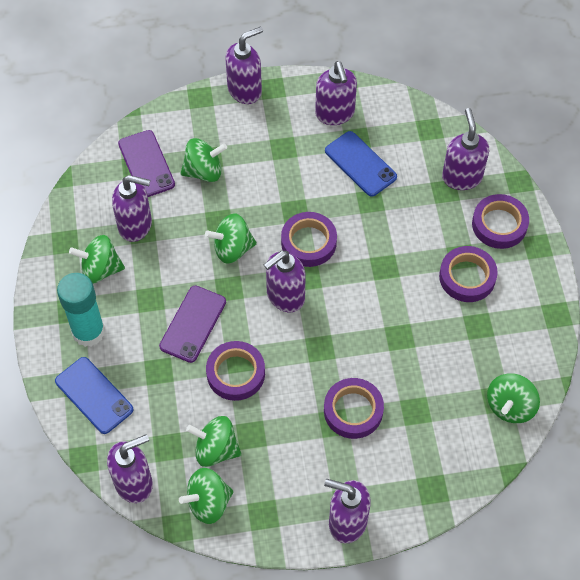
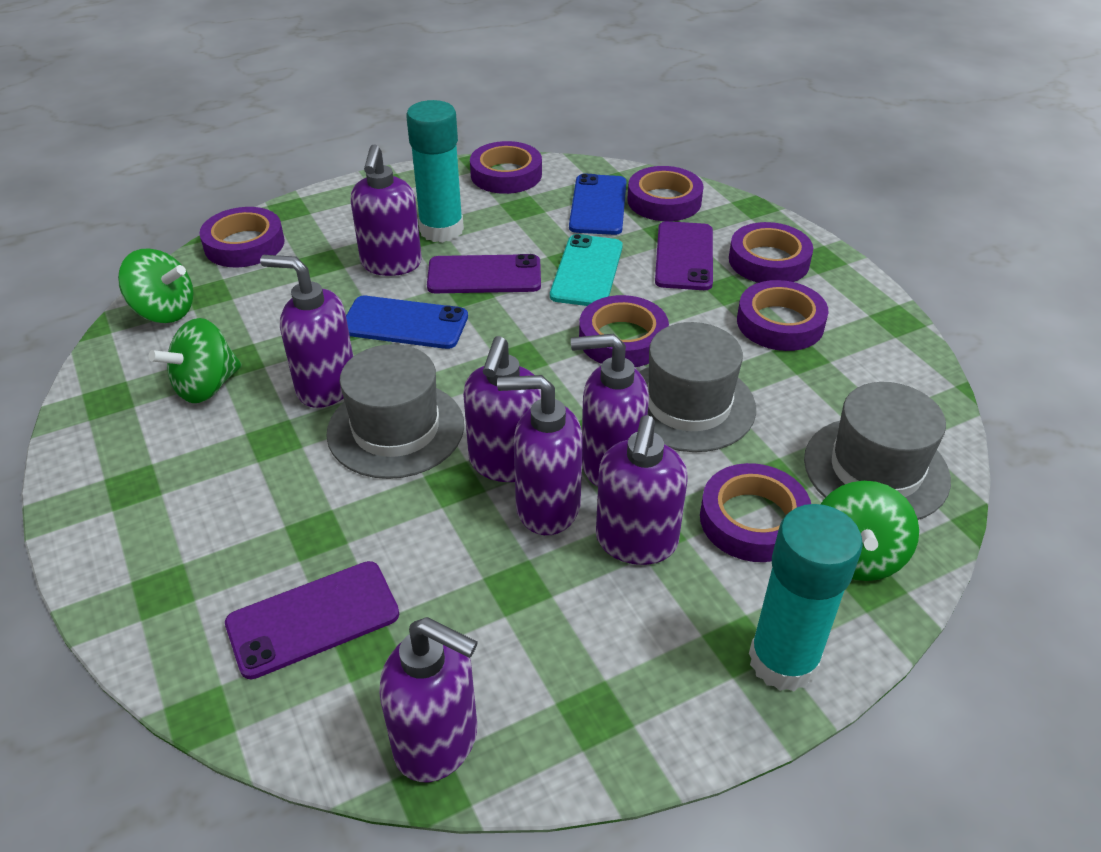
green spinning top: [69,235,125,284] [179,468,234,524] [180,138,227,182] [186,416,242,467] [205,214,257,264] [487,373,540,423] = 6 -> [118,249,193,323] [149,318,242,403] [821,481,919,581] = 3
grey hat: none = 0 -> [326,344,464,479] [640,322,756,452] [804,382,951,520] = 3
purple phone: [118,130,175,197] [159,285,226,363] = 2 -> [225,561,399,679] [427,254,541,293] [655,221,713,290] = 3
purple tape: [206,341,265,401] [281,212,337,267] [324,378,384,439] [439,246,498,302] [472,194,529,249] = 5 -> [199,207,284,267] [470,141,542,194] [579,295,669,367] [627,166,704,221] [700,463,811,562] [729,222,813,283] [737,280,829,351] = 7
turquoise glue stick: [57,273,105,347] = 1 -> [406,100,464,243] [749,504,863,692] = 2
turquoise phone: none = 0 -> [550,234,623,306] = 1

